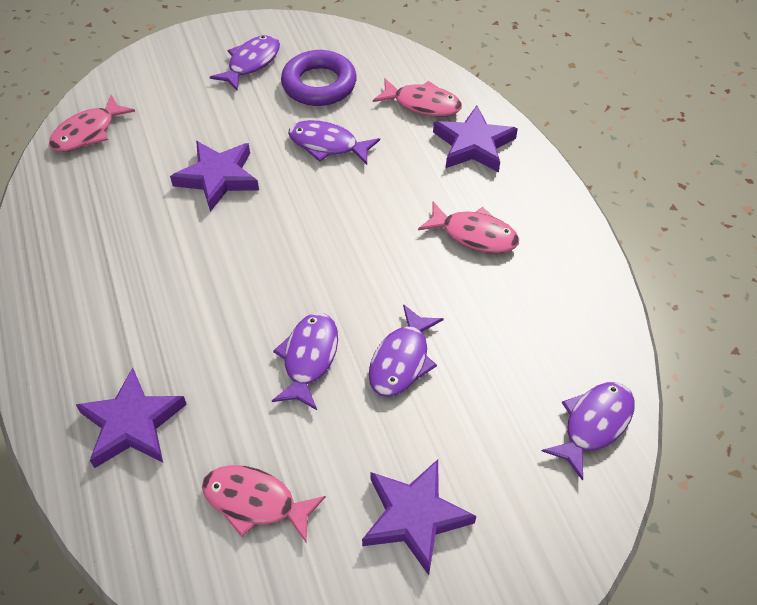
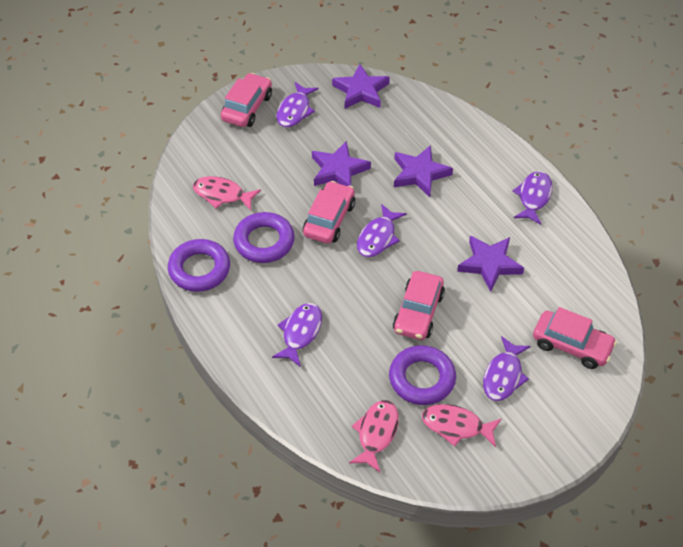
pink car: none = 0 -> [221,73,272,127] [303,181,355,244] [393,271,445,340] [533,307,617,369] = 4
pink fish: [49,95,135,152] [202,465,326,542] [373,79,462,117] [418,202,519,253] = 4 -> [193,176,261,210] [349,400,399,472] [422,404,501,447] = 3
purple ring: [281,50,357,106] = 1 -> [168,239,230,292] [233,212,295,263] [389,345,456,405] = 3

